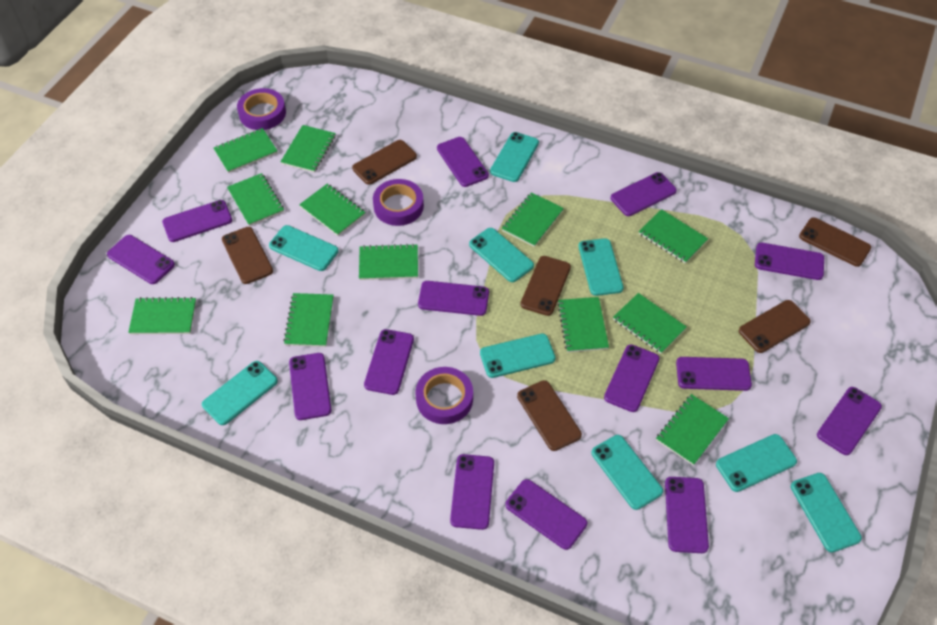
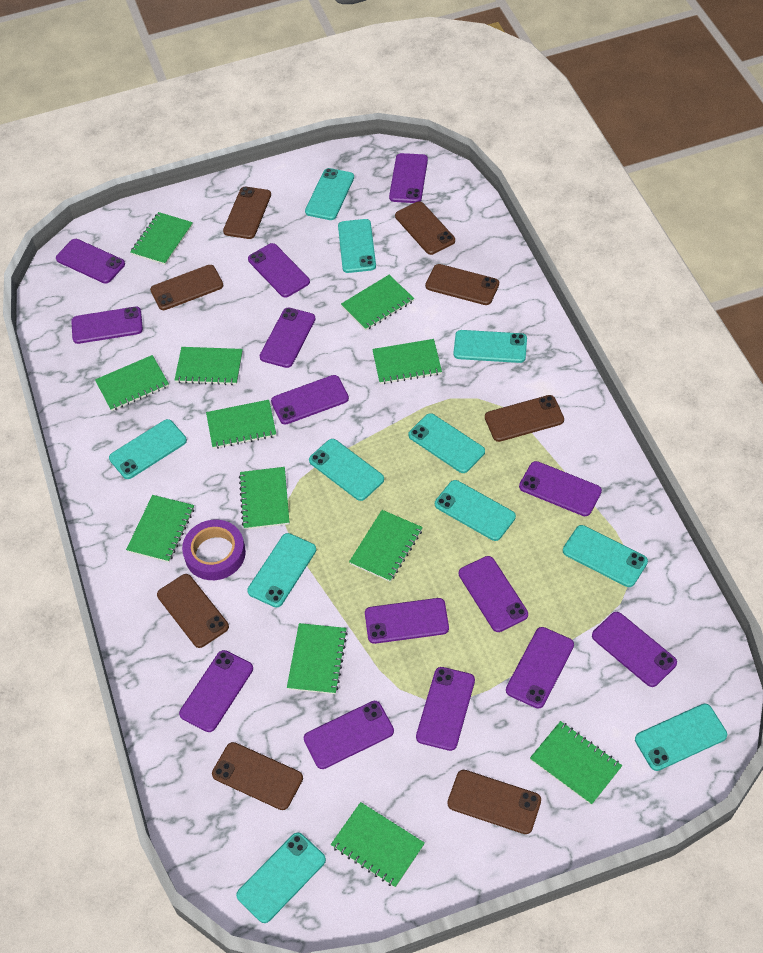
brown phone: [222,227,273,284] [352,140,417,185] [517,380,582,451] [520,256,571,316] [739,300,811,353] [799,217,871,267] = 6 -> [150,265,224,310] [157,574,229,648] [212,742,303,810] [223,187,271,239] [395,201,455,255] [425,264,499,305] [447,770,541,834] [485,395,564,442] = 8
purple tape: [237,88,286,130] [373,179,424,226] [416,367,473,424] = 3 -> [182,520,246,580] = 1
turquoise phone: [202,361,278,425] [269,225,339,271] [469,228,534,282] [480,334,556,378] [490,132,539,182] [578,238,624,296] [591,435,663,510] [716,434,797,492] [791,473,862,552] = 9 -> [109,419,187,479] [236,832,326,923] [247,533,316,608] [305,168,354,220] [309,439,384,501] [338,219,376,273] [408,413,485,473] [435,480,516,541] [453,330,527,363] [563,525,648,587] [635,704,727,771] = 11

